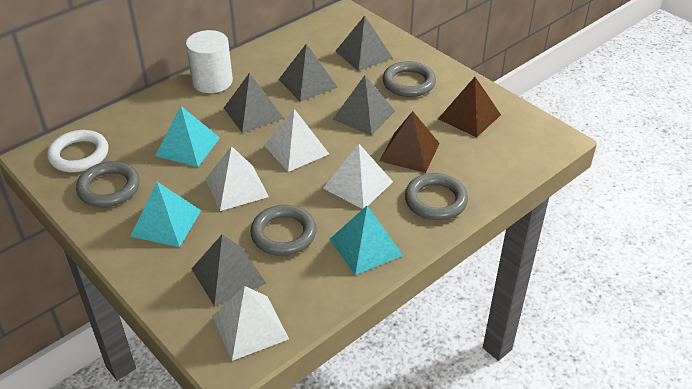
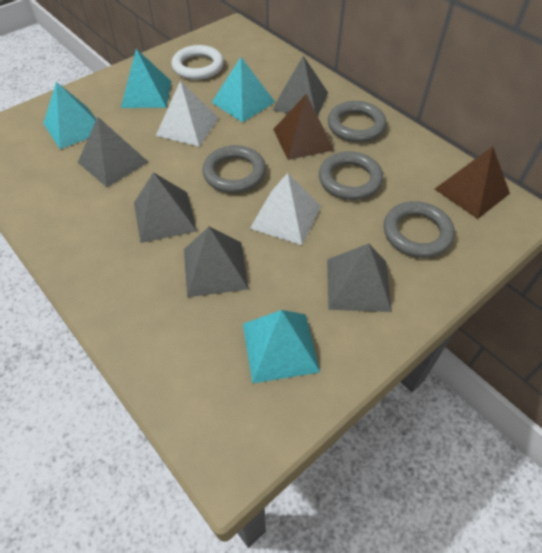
turquoise pyramid: [130,182,201,247] [155,106,220,167] [330,206,403,275] = 3 -> [43,82,96,149] [121,49,171,108] [211,57,275,122] [243,310,320,383] = 4
white cylinder: [186,30,233,93] = 1 -> none = 0
white pyramid: [206,146,269,211] [212,286,289,361] [264,109,329,172] [323,144,393,209] = 4 -> [156,81,219,147] [250,173,321,245] = 2

